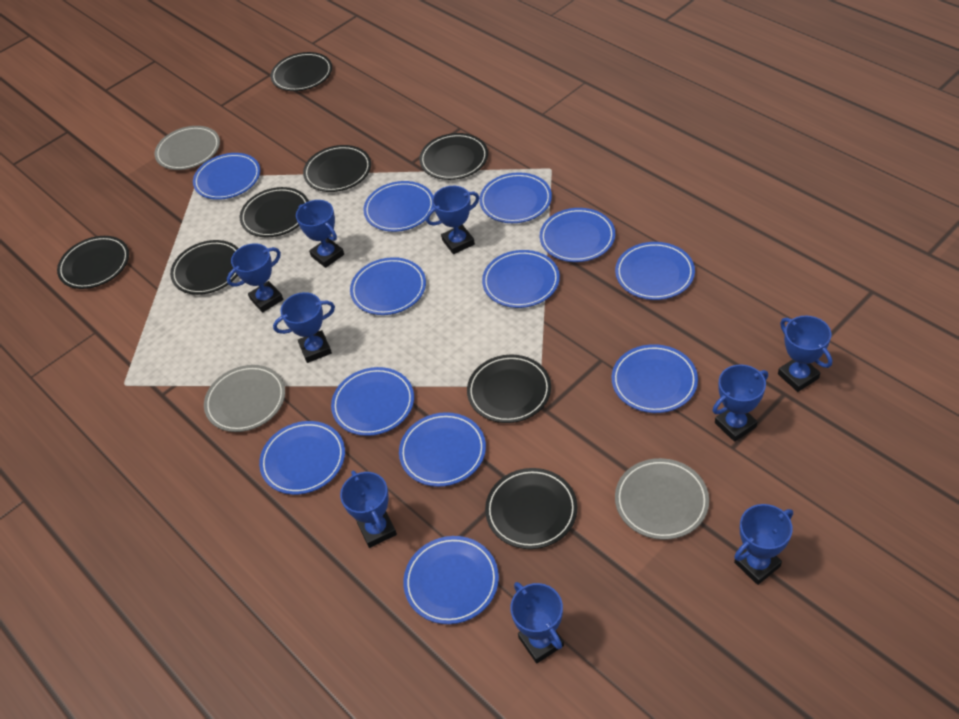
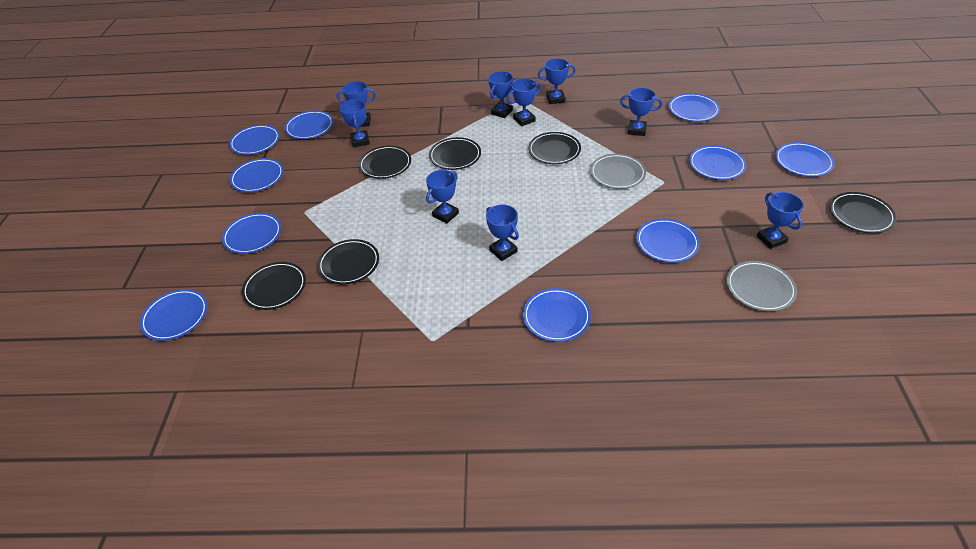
black plate: [57,236,129,289] [170,240,239,295] [240,187,309,237] [271,52,332,91] [303,145,371,192] [419,133,488,180] [467,355,551,423] [485,468,577,549] = 8 -> [242,262,306,310] [318,239,379,284] [359,146,411,179] [429,137,481,170] [528,132,581,164] [830,192,896,233] = 6
blue plate: [193,153,260,200] [259,421,345,495] [331,367,414,436] [350,257,426,315] [363,181,433,232] [399,412,486,487] [403,536,499,624] [479,172,552,223] [482,250,560,308] [540,208,615,262] [612,344,698,413] [615,242,695,300] = 12 -> [140,289,208,341] [222,213,281,254] [229,125,280,155] [230,158,284,192] [284,110,334,139] [523,288,591,342] [636,219,700,263] [668,93,720,122] [689,145,746,180] [775,142,835,177] = 10
grey plate: [155,126,220,170] [204,365,285,432] [615,458,709,540] = 3 -> [590,154,646,189] [727,261,797,311] = 2

